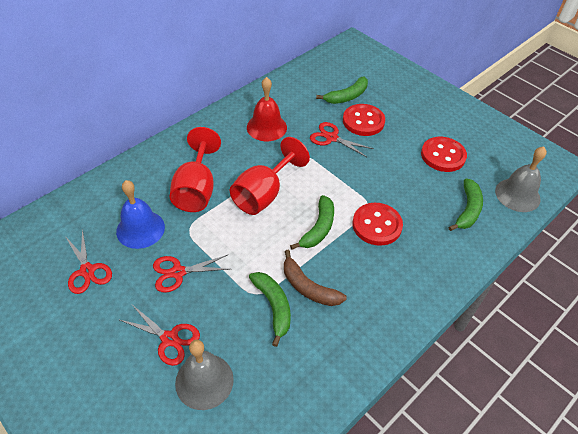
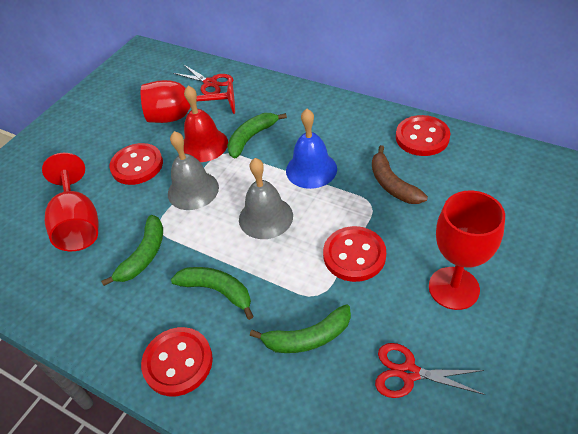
red button: [343,104,385,136] [353,203,403,246] [421,137,467,172] = 3 -> [109,143,163,185] [141,327,213,396] [323,226,386,282] [396,115,450,156] = 4
red goblet: [170,127,221,212] [230,137,310,215] = 2 -> [42,153,98,251] [141,76,235,123] [429,190,505,310] = 3
red scissors: [65,229,112,294] [120,305,200,366] [153,255,229,293] [310,122,374,157] = 4 -> [173,64,233,95] [375,343,485,398] = 2

